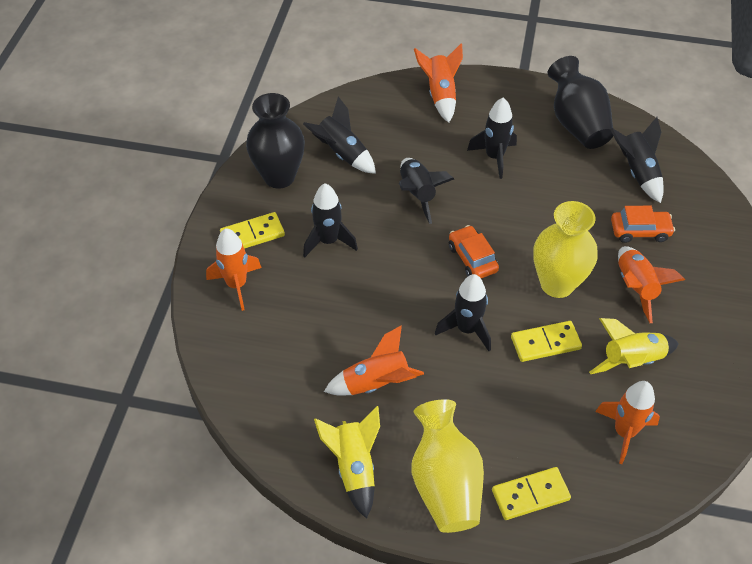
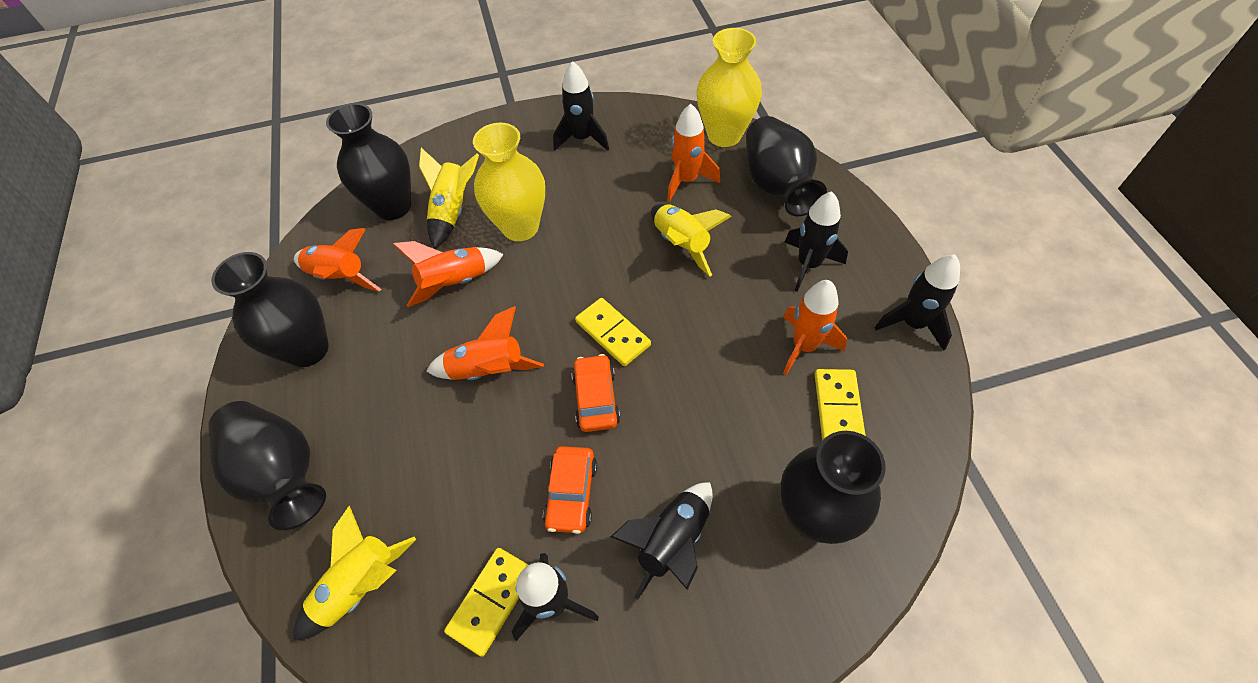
black rocket: [303,97,376,174] [303,183,358,257] [399,158,454,224] [435,274,491,351] [467,98,517,179] [610,117,664,203] = 6 -> [511,553,599,641] [553,61,609,151] [611,482,713,600] [785,191,848,292] [875,254,960,351] = 5
black vase: [246,93,305,189] [548,56,613,149] = 2 -> [208,401,326,530] [211,252,329,367] [326,103,411,220] [746,116,827,216] [780,431,886,544] = 5
yellow rocket: [314,406,380,519] [589,318,679,374] = 2 -> [293,506,416,641] [419,148,479,249] [651,204,732,277] = 3

